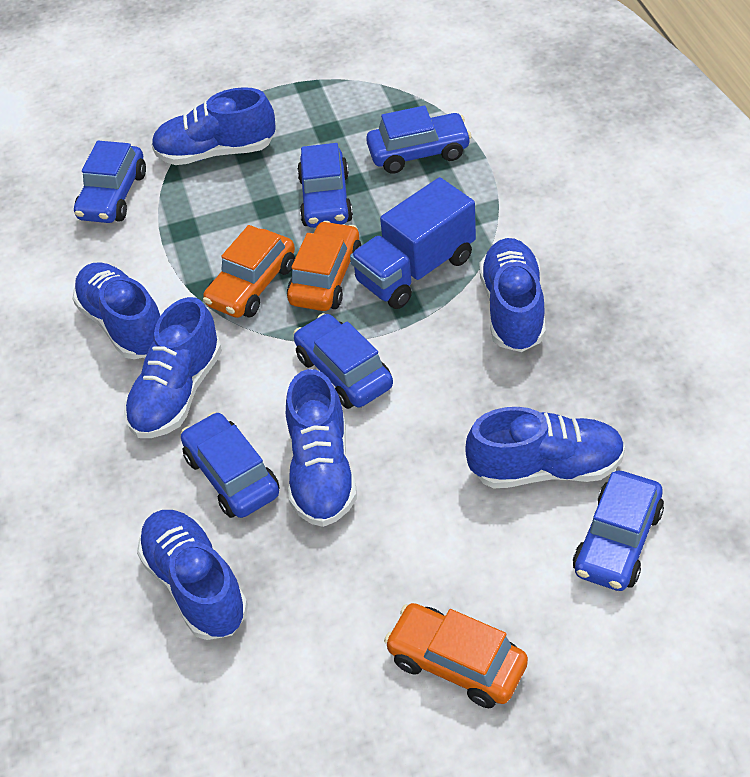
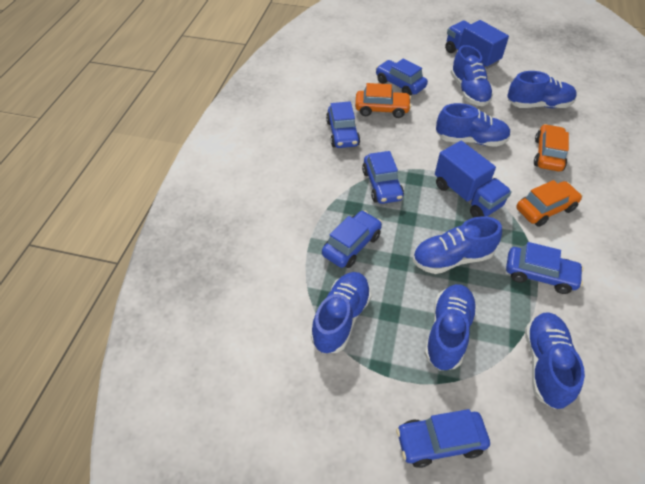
blue truck: [350,177,476,309] = 1 -> [435,141,512,218] [445,20,509,69] = 2

